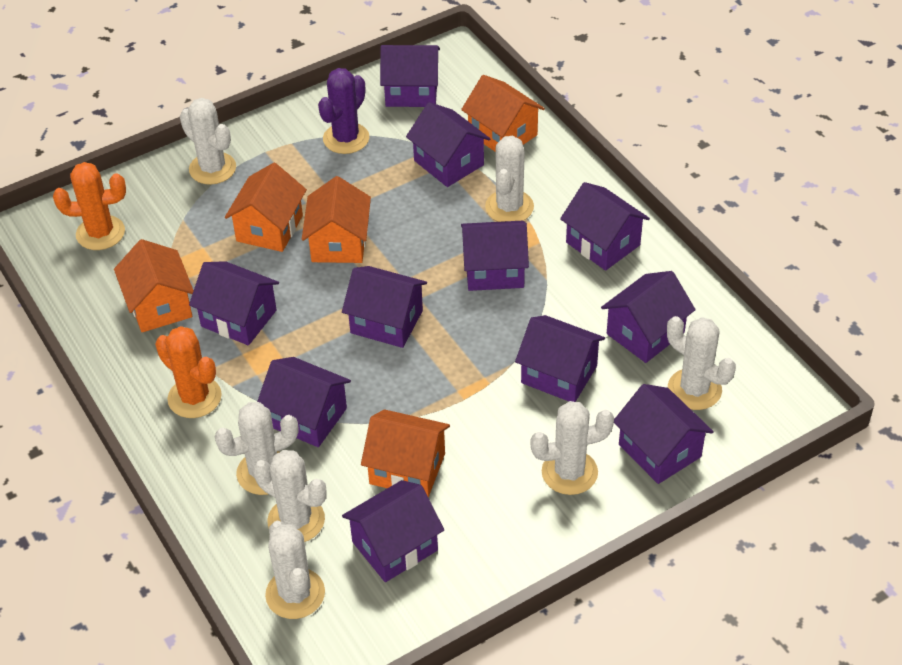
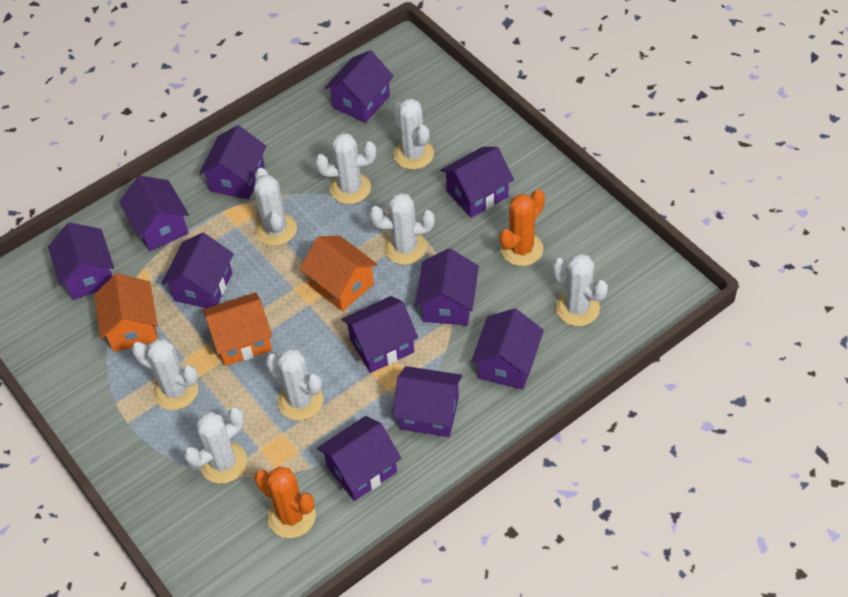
orange house: [114,239,194,332] [225,163,307,252] [302,176,371,263] [361,409,450,497] [461,75,545,151] = 5 -> [94,273,158,352] [203,293,272,366] [300,235,378,311] = 3
purple cactus: [318,68,370,154] = 1 -> none = 0
white cactus: [180,98,236,185] [215,402,298,495] [253,450,327,542] [265,521,325,619] [485,136,534,222] [530,401,614,495] [667,316,736,410] = 7 -> [132,339,198,410] [184,407,247,484] [254,168,297,246] [266,349,323,421] [315,133,376,204] [370,193,435,265] [393,98,434,170] [553,253,608,326] = 8

